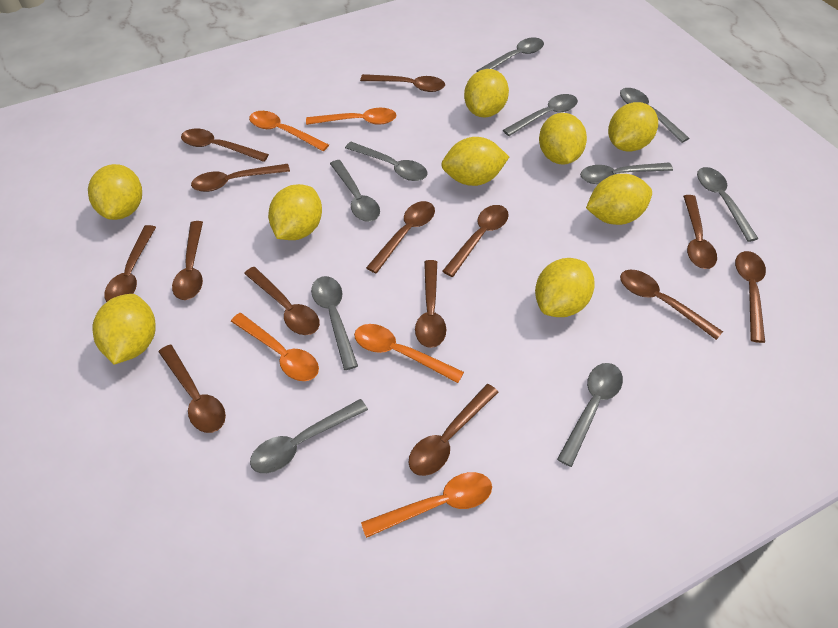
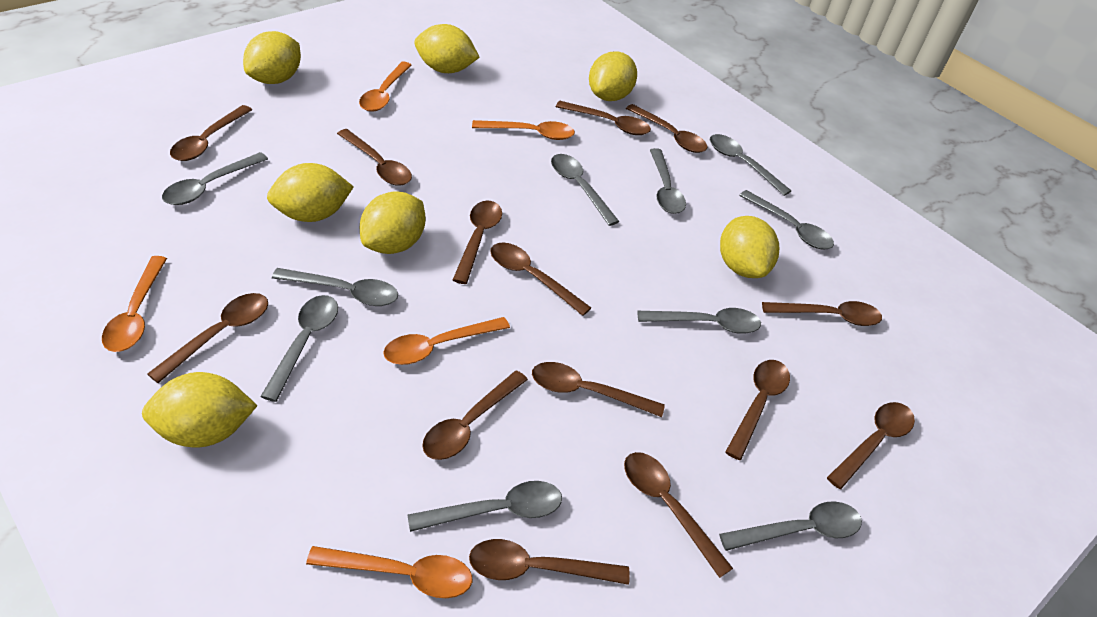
yellow lemon: [88,164,142,220] [92,294,155,365] [268,184,322,240] [441,137,509,186] [464,69,509,118] [535,258,595,317] [539,113,587,165] [586,174,652,225] [608,102,658,152] = 9 -> [142,372,257,447] [243,31,301,84] [267,163,354,222] [360,191,426,254] [414,24,480,73] [589,51,637,101] [720,216,779,278] = 7

